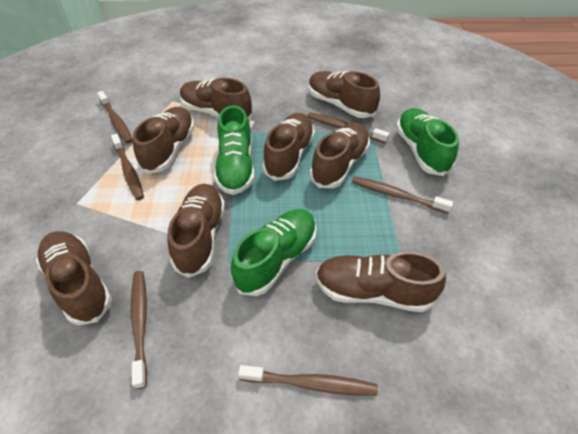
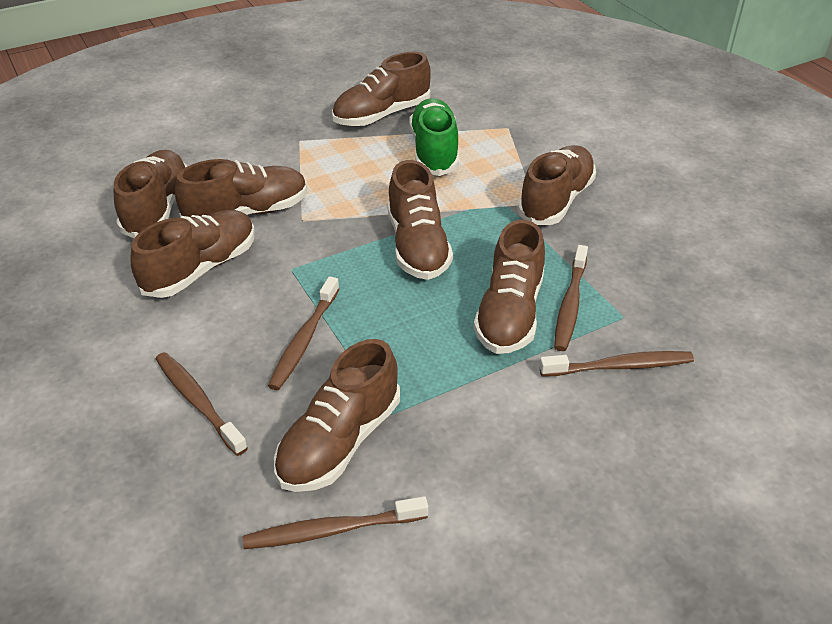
brown toothbrush: [97,91,133,144] [111,134,144,200] [131,271,147,389] [238,365,378,396] [307,112,390,144] [352,176,453,214] = 6 -> [156,352,248,456] [243,496,428,549] [268,276,339,390] [539,351,694,377] [554,245,588,351] = 5
green shoe: [214,105,255,195] [231,209,317,296] [396,108,459,176] = 3 -> [409,98,459,176] = 1

